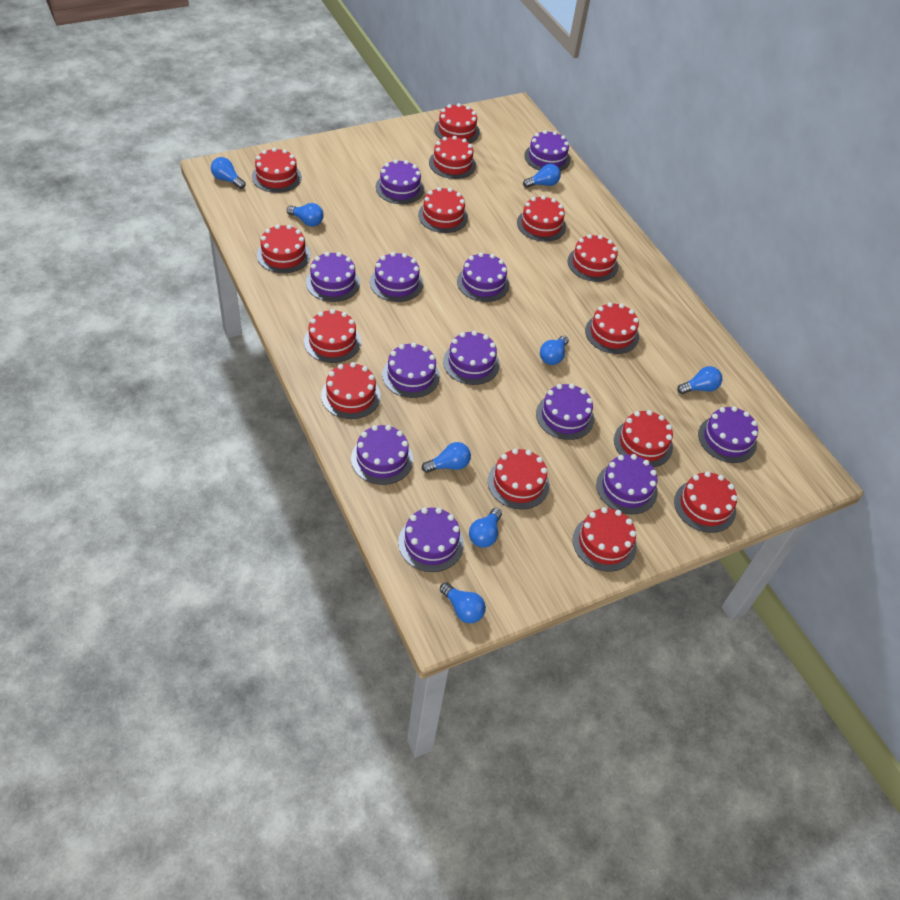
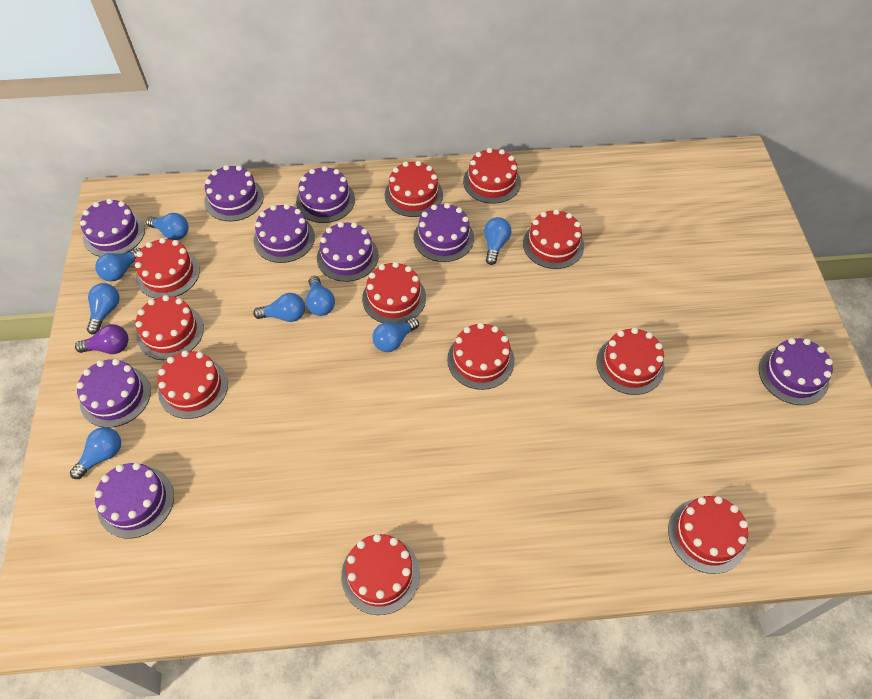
purple cake: [306,252,360,302] [351,425,413,485] [370,252,423,302] [375,159,424,204] [382,343,440,398] [398,507,464,572] [443,331,500,385] [457,252,510,302] [524,130,570,171] [536,384,594,440] [596,454,658,514] [698,406,758,463] = 12 -> [76,359,151,428] [80,198,145,257] [94,463,174,538] [204,165,264,221] [254,204,315,263] [296,166,355,223] [317,222,379,282] [413,203,474,262] [759,338,833,405] = 9
purple light bulb: none = 0 -> [75,324,128,354] = 1
red cake: [252,148,302,193] [257,224,310,273] [304,309,361,363] [321,362,381,419] [418,187,468,233] [429,136,476,179] [434,103,480,143] [488,448,549,509] [517,195,566,242] [568,234,618,282] [573,507,637,572] [585,302,639,354] [614,410,673,467] [674,471,738,533] = 14 -> [135,238,200,299] [135,295,204,360] [157,350,228,419] [341,534,420,615] [362,262,426,323] [385,161,443,217] [447,323,515,390] [463,148,521,204] [523,209,584,269] [596,328,665,395] [668,496,748,574] = 11

